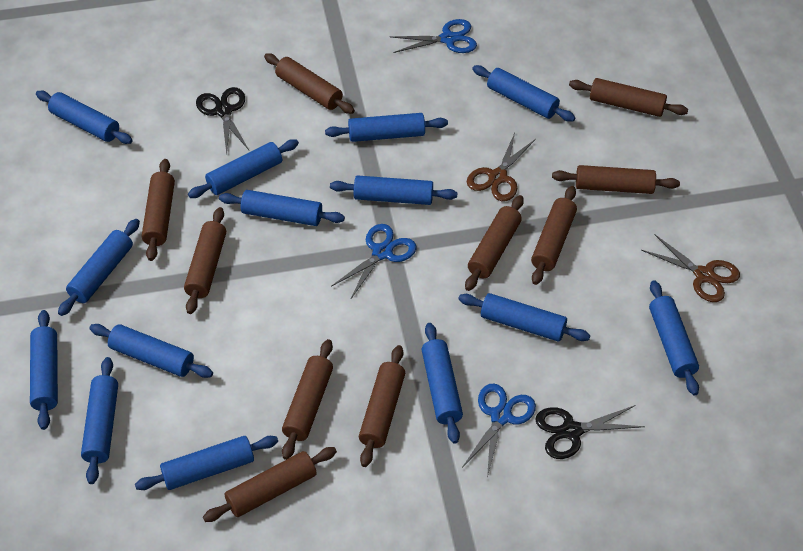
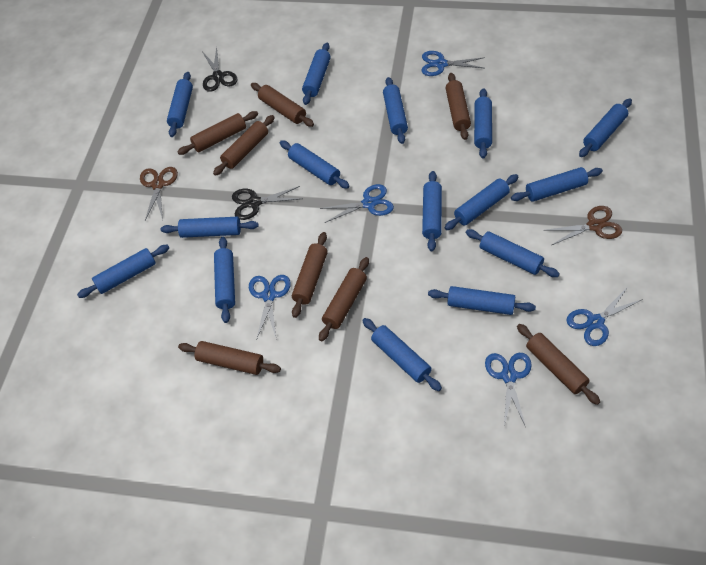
blue rolling pin: [30,310,58,430] [36,91,133,144] [58,219,140,316] [81,357,118,484] [89,324,213,378] [135,436,278,490] [188,139,299,198] [219,190,345,226] [325,113,448,142] [330,175,458,205] [421,323,463,444] [458,293,590,341] [472,65,575,122] [649,280,699,396] = 14 -> [77,245,169,298] [161,217,258,238] [167,72,193,137] [214,237,235,323] [280,141,350,189] [302,43,331,105] [362,318,442,391] [383,77,408,144] [422,171,442,251] [428,286,536,315] [444,174,518,230] [466,229,560,277] [474,88,492,159] [511,167,603,202] [579,98,632,157] = 15
blue scissors: [331,224,416,300] [390,19,477,53] [463,384,536,478] = 3 -> [249,275,291,340] [320,184,394,223] [422,51,485,76] [485,353,532,427] [566,287,643,346] = 5
brown rolling pin: [142,159,175,261] [184,207,226,314] [203,447,337,522] [264,53,355,114] [282,339,333,460] [359,345,405,467] [465,195,524,291] [531,186,577,285] [552,165,680,194] [569,78,688,117] = 10 -> [177,111,258,155] [178,341,281,375] [213,115,275,176] [251,83,314,127] [292,232,328,318] [319,257,369,341] [446,73,471,140] [517,324,600,405] = 8

